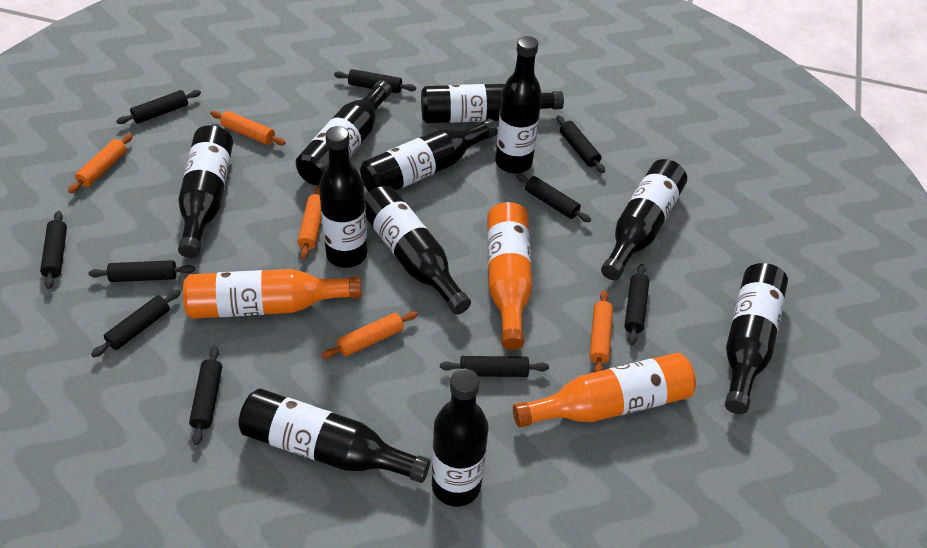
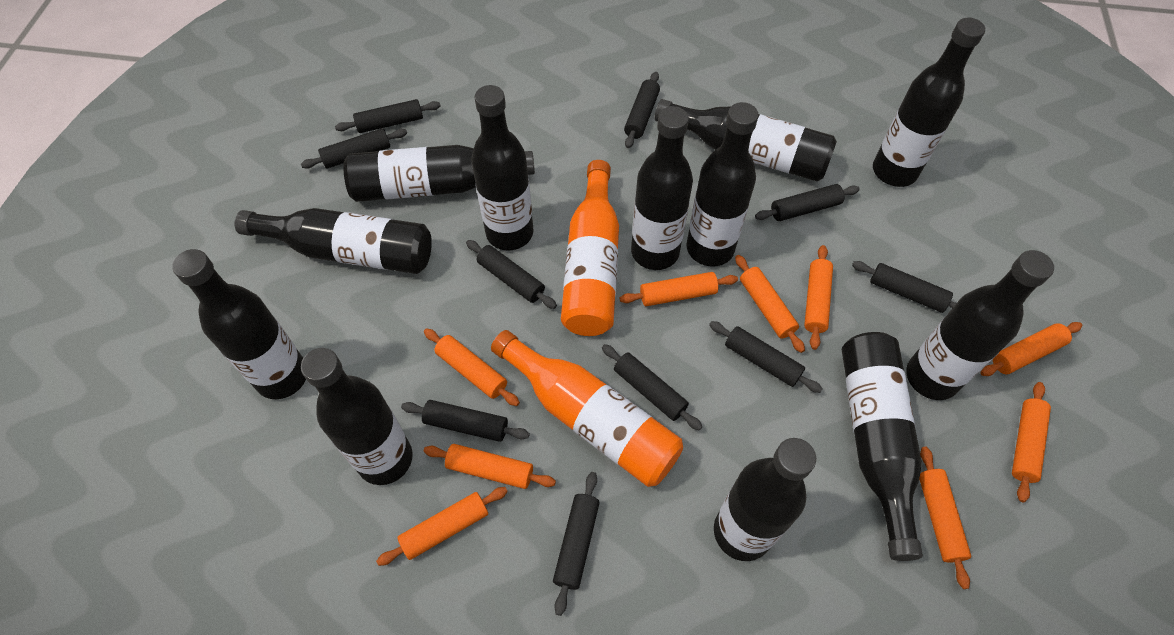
black bottle: [178,125,233,258] [238,388,430,483] [296,80,392,186] [319,126,368,268] [360,119,498,192] [365,186,471,315] [421,84,564,123] [432,368,488,507] [495,36,542,174] [601,159,687,280] [725,263,788,414] = 11 -> [172,249,306,399] [234,208,432,274] [301,348,413,485] [343,145,535,202] [471,85,533,251] [631,106,693,270] [655,99,837,181] [687,102,759,267] [714,438,816,561] [842,332,923,561] [873,18,985,187] [906,250,1054,400] = 12
orange bottle: [183,269,362,319] [487,202,532,350] [513,353,696,427] = 3 -> [491,330,683,487] [561,160,619,336] = 2
orange rolling pin: [68,134,133,193] [210,111,285,145] [298,186,322,260] [321,311,418,359] [590,290,613,372] = 5 -> [376,487,508,566] [424,328,520,406] [424,444,556,489] [620,272,738,306] [735,255,805,353] [804,245,833,350] [919,447,971,589] [980,322,1082,376] [1012,382,1051,502] = 9

